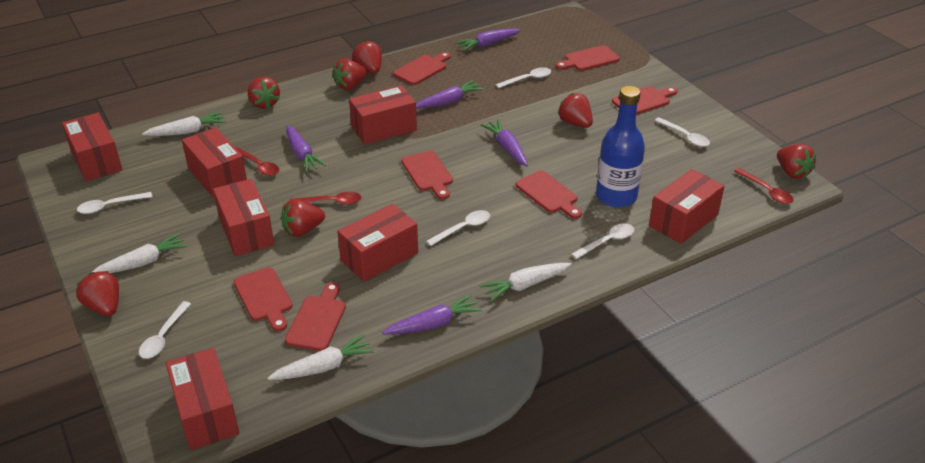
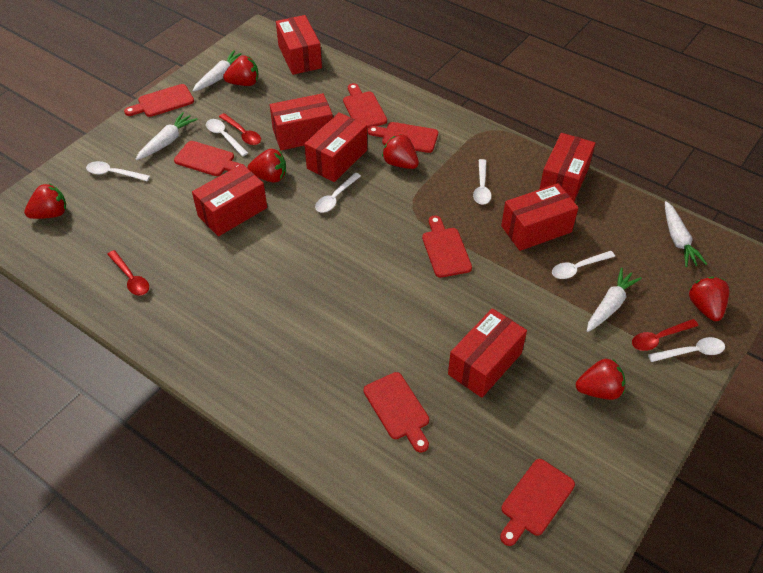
blue bottle: [596,86,645,208] = 1 -> none = 0
purple carrot: [286,125,326,172] [382,294,482,335] [416,80,484,109] [455,29,521,51] [481,119,528,166] = 5 -> none = 0
red strawberry: [76,271,119,316] [248,77,280,109] [281,199,325,237] [332,59,367,90] [352,41,382,74] [558,93,593,128] [777,144,816,179] = 7 -> [24,183,66,219] [223,55,258,86] [247,149,286,182] [382,134,419,169] [576,358,625,400] [689,277,729,321] = 6

